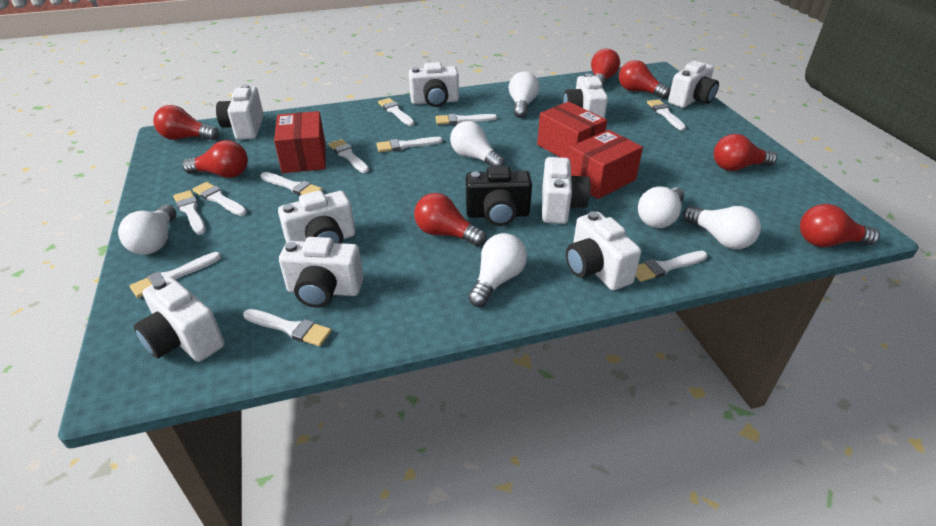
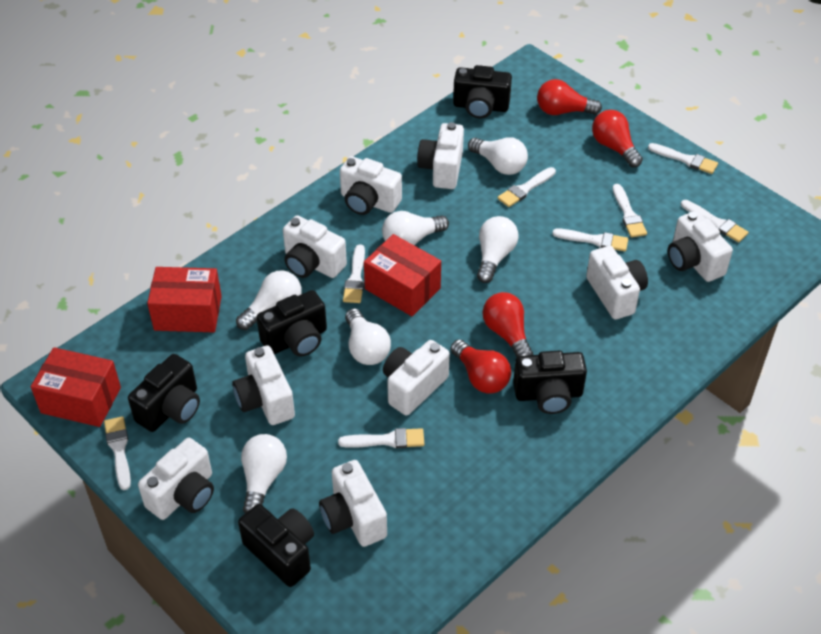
black camera: [466,166,532,226] = 1 -> [128,354,200,432] [238,504,314,587] [257,290,327,356] [453,65,512,118] [513,351,587,414] = 5
red light bulb: [153,105,219,140] [182,140,248,178] [414,193,487,247] [591,48,620,87] [619,60,670,99] [714,134,777,171] [800,204,880,247] = 7 -> [451,339,511,394] [483,292,533,357] [537,79,602,115] [592,110,643,167] = 4
white brush: [130,252,222,298] [173,190,206,235] [192,182,247,216] [243,309,332,346] [261,172,323,195] [329,139,369,173] [376,137,443,152] [378,98,414,126] [435,114,497,125] [635,251,707,282] [647,99,686,130] = 11 -> [104,416,131,490] [338,428,424,448] [343,244,365,303] [497,167,556,207] [552,228,628,251] [613,184,647,238] [648,143,718,174] [681,200,749,242] = 8

